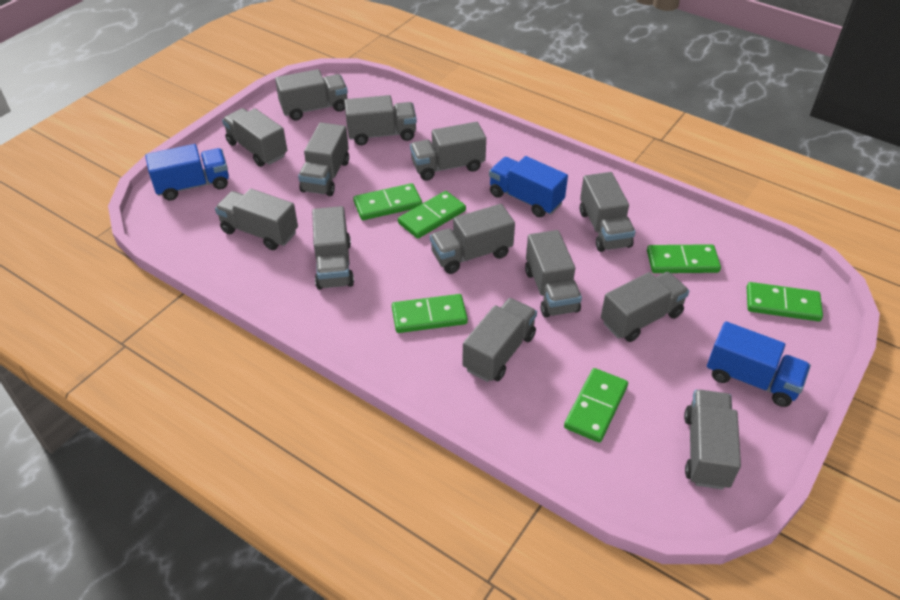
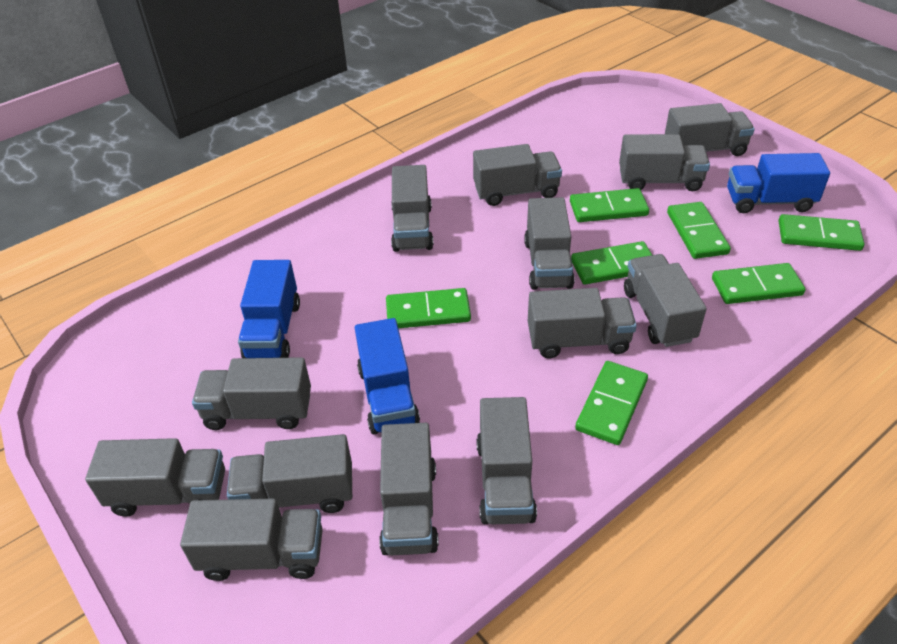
green domino: [353,183,422,220] [392,294,468,333] [398,191,466,239] [564,368,628,443] [647,244,721,273] [747,282,823,322] = 6 -> [386,288,471,328] [570,188,649,222] [571,241,652,285] [575,361,648,445] [667,202,731,259] [712,263,805,304] [779,214,865,251] = 7

